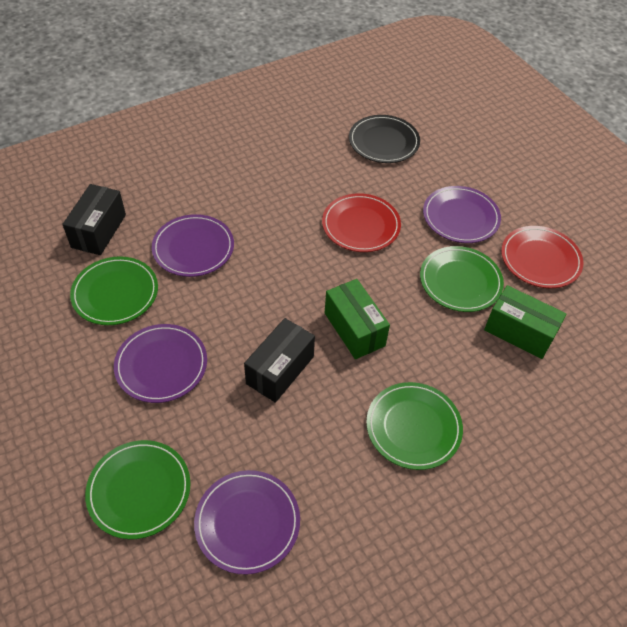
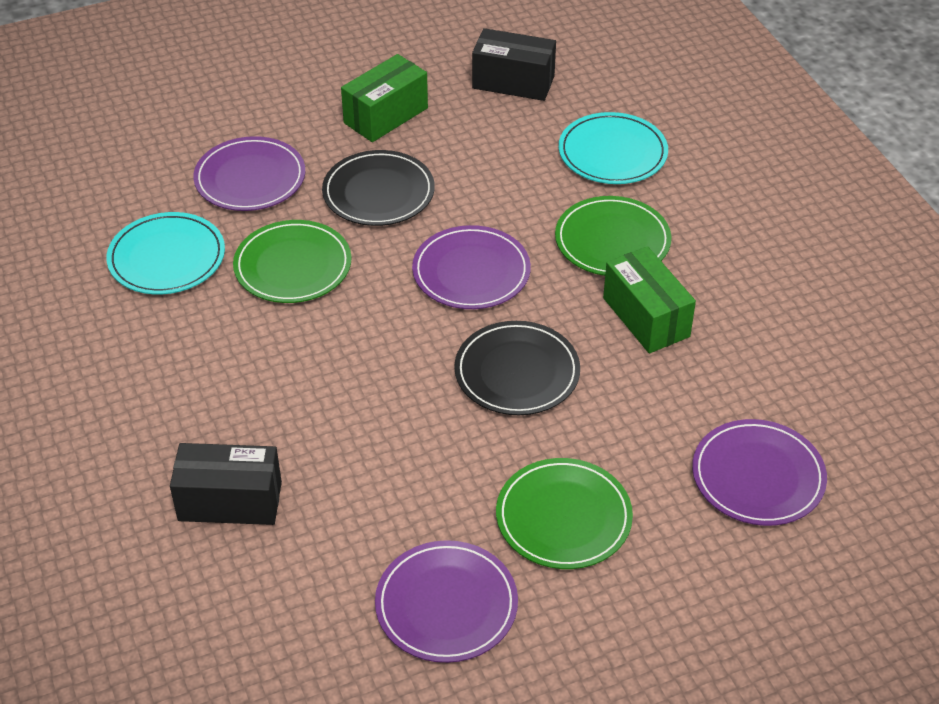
black plate: [349,115,420,163] = 1 -> [322,150,435,226] [454,321,580,415] = 2
green plate: [70,256,158,325] [85,440,191,539] [366,382,463,470] [420,246,504,312] = 4 -> [233,220,351,303] [496,458,633,569] [555,196,671,276] = 3
red plate: [322,193,401,252] [501,226,584,288] = 2 -> none = 0
turquoise plate: none = 0 -> [106,212,225,294] [559,112,668,184] = 2

